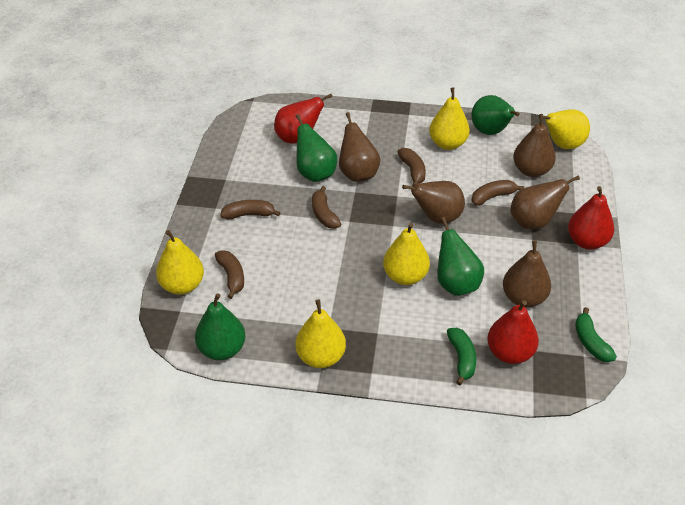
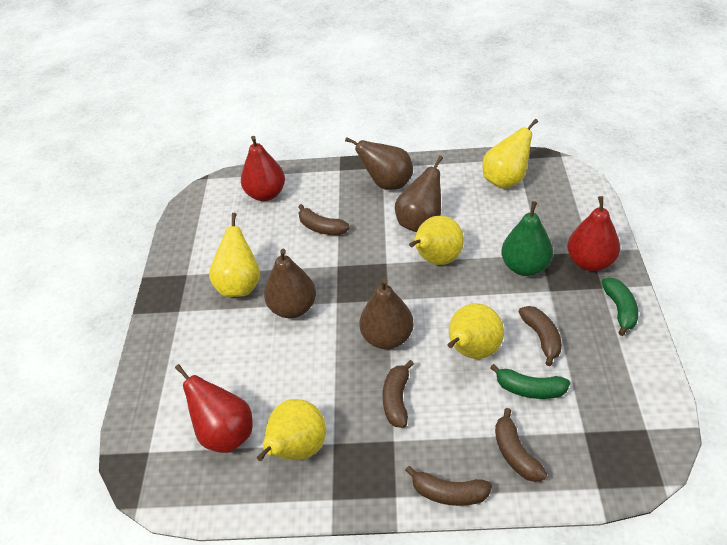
brown pear: [339,112,380,182] [402,181,465,224] [503,240,551,308] [510,176,580,229] [513,114,556,177] = 5 -> [264,249,316,318] [345,137,413,190] [359,278,414,349] [395,156,443,232] = 4
green pear: [195,293,246,360] [296,114,337,182] [437,217,484,296] [472,95,520,135] = 4 -> [501,201,553,276] = 1

